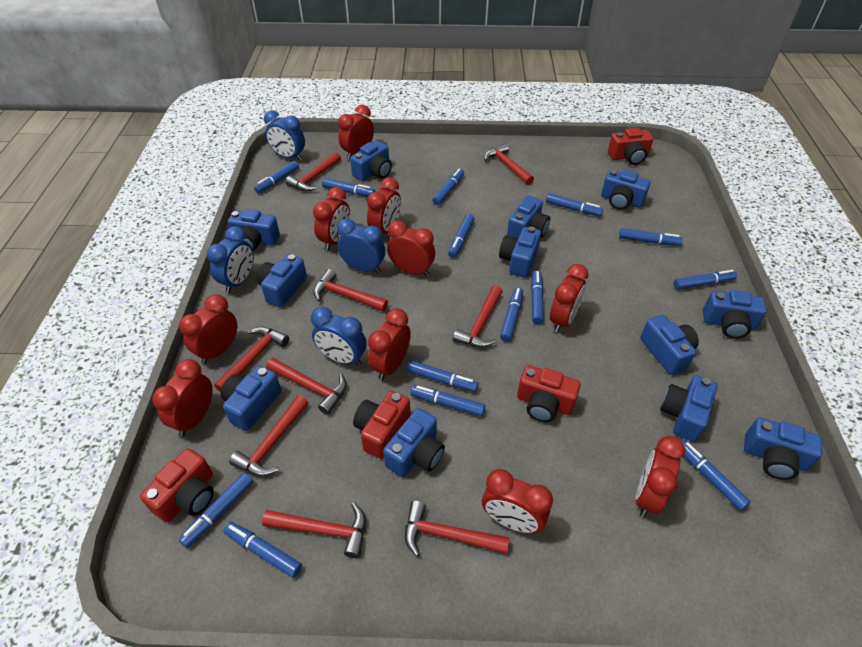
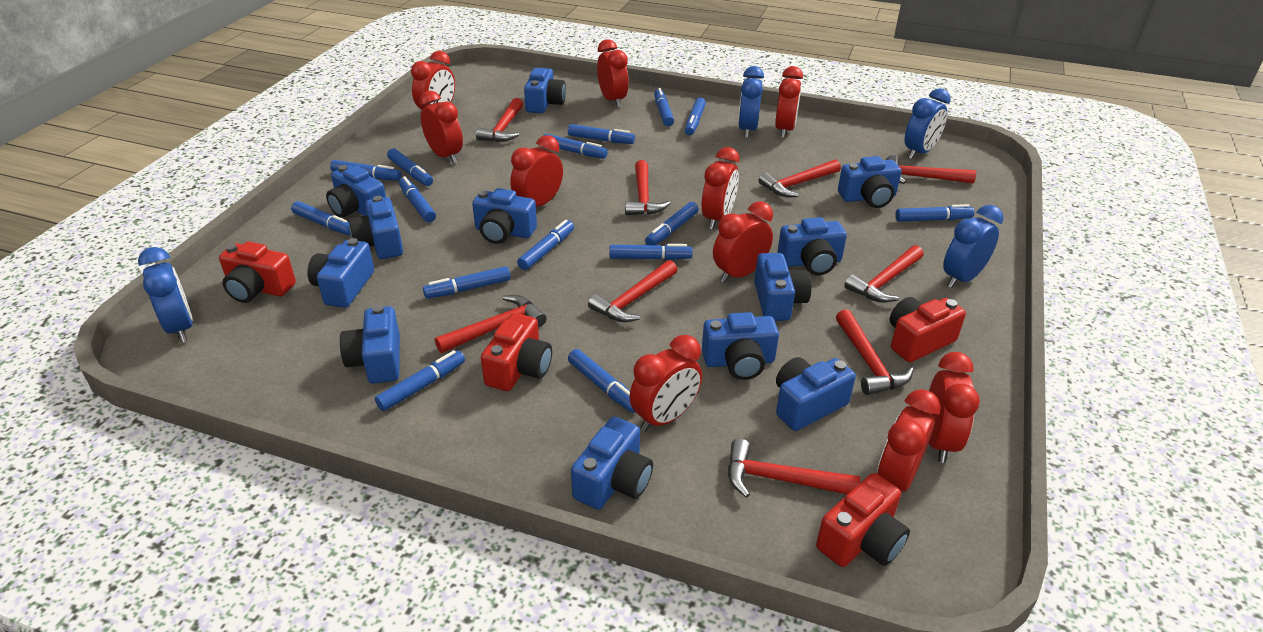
blue marker: [179,473,253,548] [223,522,302,578] [254,161,299,194] [322,178,376,196] [407,360,479,392] [411,385,485,416] [433,168,464,205] [448,214,475,258] [500,287,523,342] [531,270,544,324] [546,193,603,216] [619,228,683,246] [674,270,737,290] [682,440,751,511] = 14 -> [291,201,350,236] [330,160,402,181] [375,350,465,411] [387,148,433,186] [399,176,436,222] [423,266,511,298] [517,220,574,270] [543,134,608,159] [568,124,635,144] [568,349,635,413] [609,244,693,260] [645,202,699,245] [654,88,674,126] [685,98,706,135] [895,204,974,222] = 15

